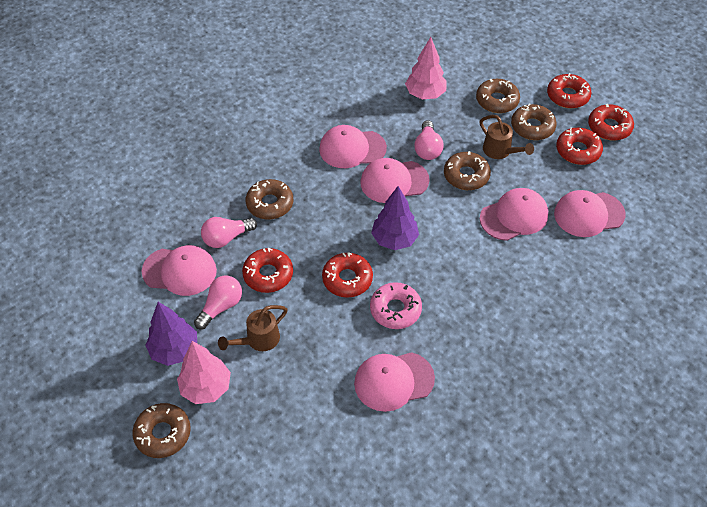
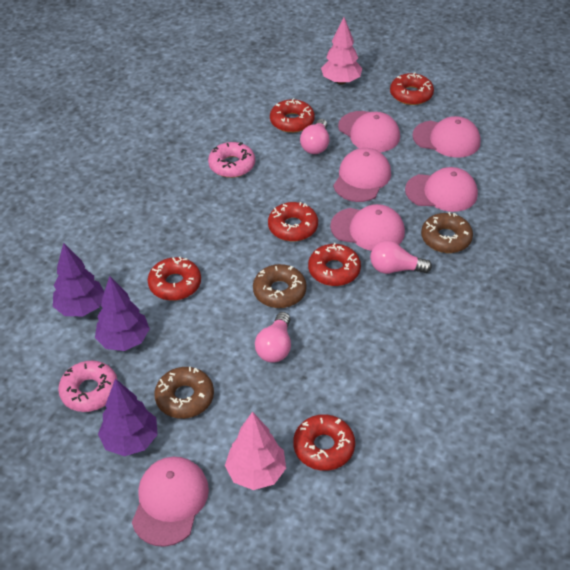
brown donut: [132,403,191,458] [246,179,293,220] [444,151,491,190] [476,79,520,113] [511,103,557,140] = 5 -> [154,367,214,419] [253,264,307,308] [421,212,473,253] = 3
brown watering can: [218,305,288,351] [479,115,534,159] = 2 -> none = 0
pink donut: [370,282,422,329] = 1 -> [58,361,118,412] [208,142,255,178] = 2
purple tree: [145,302,197,366] [371,186,419,250] = 2 -> [53,243,104,316] [95,276,150,351] [98,378,158,456] = 3
red donut: [242,248,293,293] [322,252,373,298] [547,73,591,108] [556,128,603,165] [588,104,634,141] = 5 -> [148,257,201,301] [268,202,318,241] [270,98,315,133] [293,415,355,471] [308,243,361,286] [390,72,434,105] = 6

